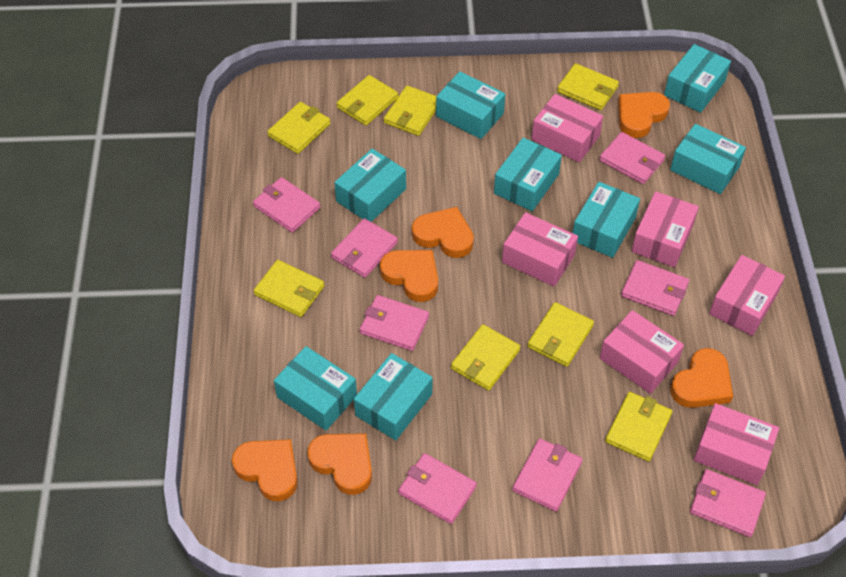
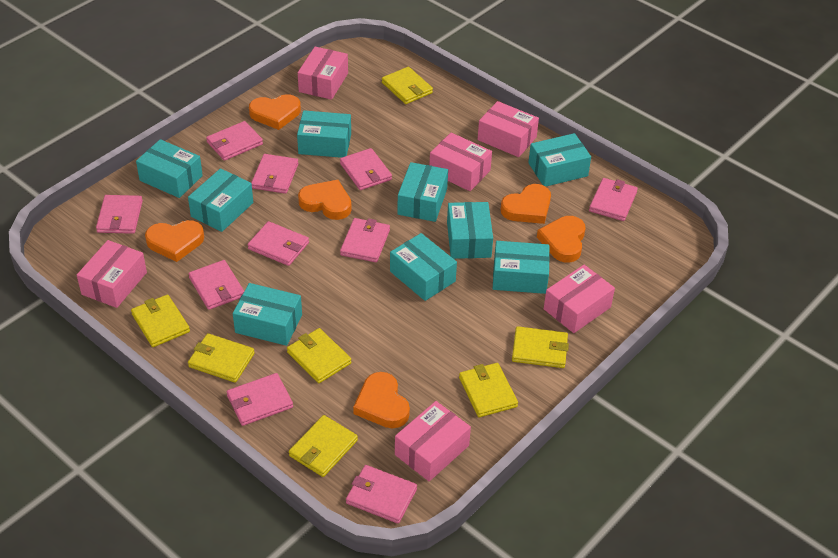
pink wallet: [253,177,320,233] [331,218,398,278] [360,295,429,351] [398,453,477,524] [512,438,583,512] [599,132,665,184] [621,260,689,316] [690,469,766,537] = 8 -> [96,195,143,234] [189,260,244,310] [206,121,263,161] [227,373,293,426] [247,221,309,266] [251,154,298,194] [340,148,392,190] [340,218,390,262] [346,465,417,524] [589,178,638,221] = 10
turquoise box: [274,346,357,430] [334,149,406,222] [354,353,432,440] [436,71,505,139] [494,138,562,211] [573,182,640,258] [664,44,731,113] [670,124,746,194] = 8 -> [136,139,203,198] [188,168,253,232] [233,283,302,346] [297,110,351,158] [390,233,457,301] [397,162,448,222] [447,202,493,259] [493,241,550,294] [528,133,591,187] = 9
yellow wallet: [254,260,325,317] [267,102,331,154] [336,75,398,126] [384,86,436,136] [451,324,520,391] [527,302,594,367] [557,63,619,110] [605,392,672,462] = 8 -> [131,294,190,347] [188,333,255,383] [287,328,351,383] [289,415,358,477] [382,67,433,104] [459,363,518,417] [512,326,569,368] = 7

